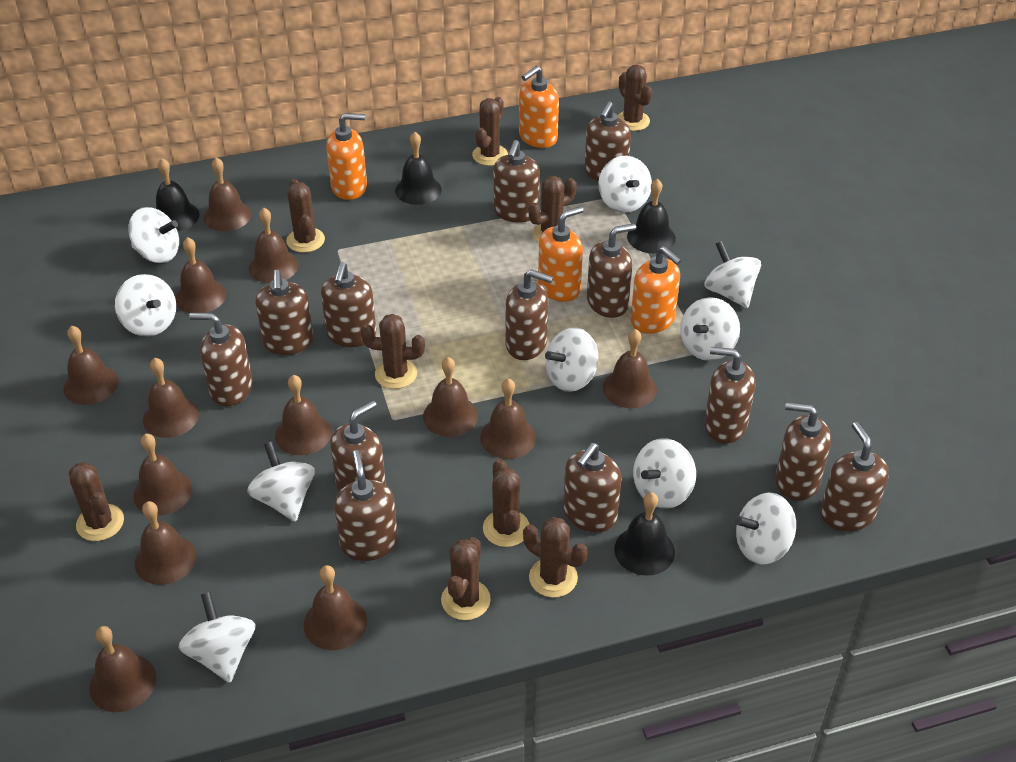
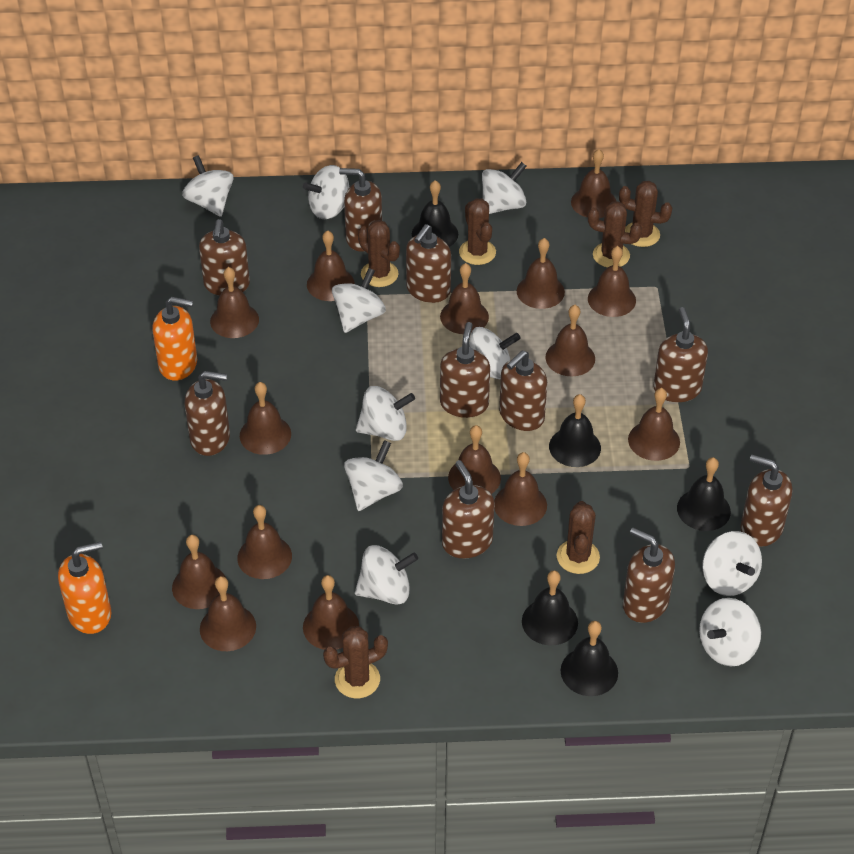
black bell: [156,158,200,231] [395,132,442,205] [614,492,675,576] [627,179,676,253] = 4 -> [412,180,458,247] [522,570,578,646] [549,394,601,467] [561,621,618,696] [677,457,731,531] = 5
brown bell: [63,326,119,405] [89,626,157,712] [133,434,193,515] [135,501,196,585] [143,358,199,438] [175,237,226,313] [204,157,251,231] [249,208,299,283] [275,375,331,455] [304,565,367,650] [423,357,478,437] [480,378,536,459] [603,329,657,408] = 13 -> [172,535,226,609] [200,576,256,651] [210,267,259,338] [237,505,292,579] [240,382,291,455] [303,575,359,650] [307,230,355,301] [440,263,489,334] [448,425,501,494] [494,452,547,526] [517,238,565,309] [546,305,595,376] [571,149,616,218] [588,246,636,317] [628,388,680,461] = 15
brown cactus: [68,462,124,541] [286,179,325,253] [361,314,425,389] [441,537,491,620] [472,97,508,166] [483,459,530,547] [523,517,588,598] [529,176,576,243] [617,65,652,131] = 9 -> [323,626,388,698] [358,220,400,287] [459,198,496,265] [557,501,600,574] [588,201,642,268] [619,181,672,247] = 6
brown soap dispenser: [189,313,253,406] [255,270,314,355] [321,262,376,347] [330,400,386,492] [334,450,398,561] [493,140,540,223] [505,269,553,360] [563,443,622,532] [584,101,631,181] [587,223,636,318] [704,347,756,444] [775,402,831,501] [820,422,889,531] = 13 -> [184,371,230,456] [199,219,250,296] [339,168,382,252] [406,224,451,303] [440,322,490,418] [442,460,494,558] [499,350,547,431] [623,528,675,623] [653,307,708,402] [740,455,792,547] = 10
orange soap dispenser: [326,113,367,200] [519,66,559,148] [538,206,584,302] [631,246,682,334] = 4 -> [58,542,111,634] [152,297,197,381] = 2

